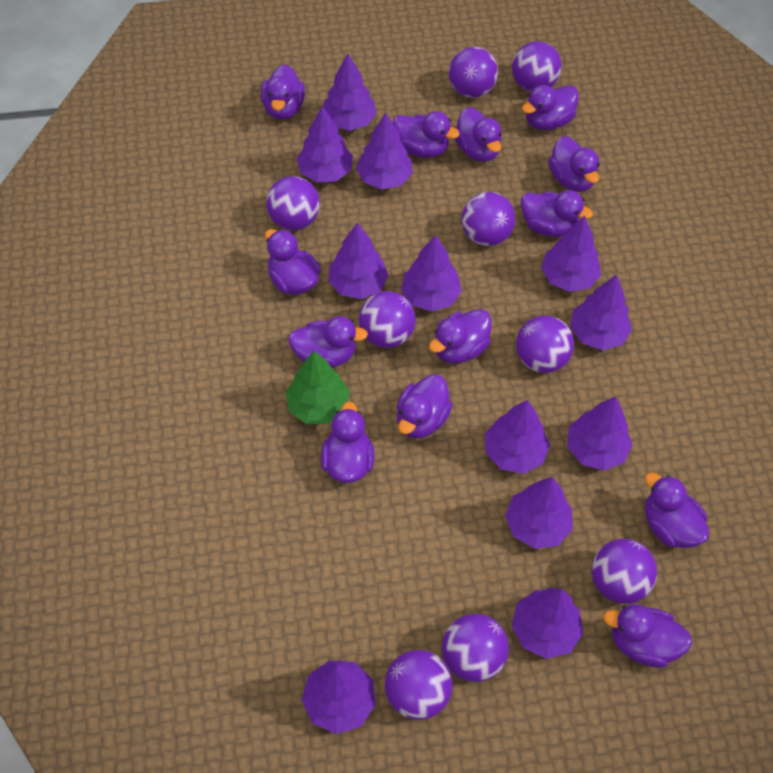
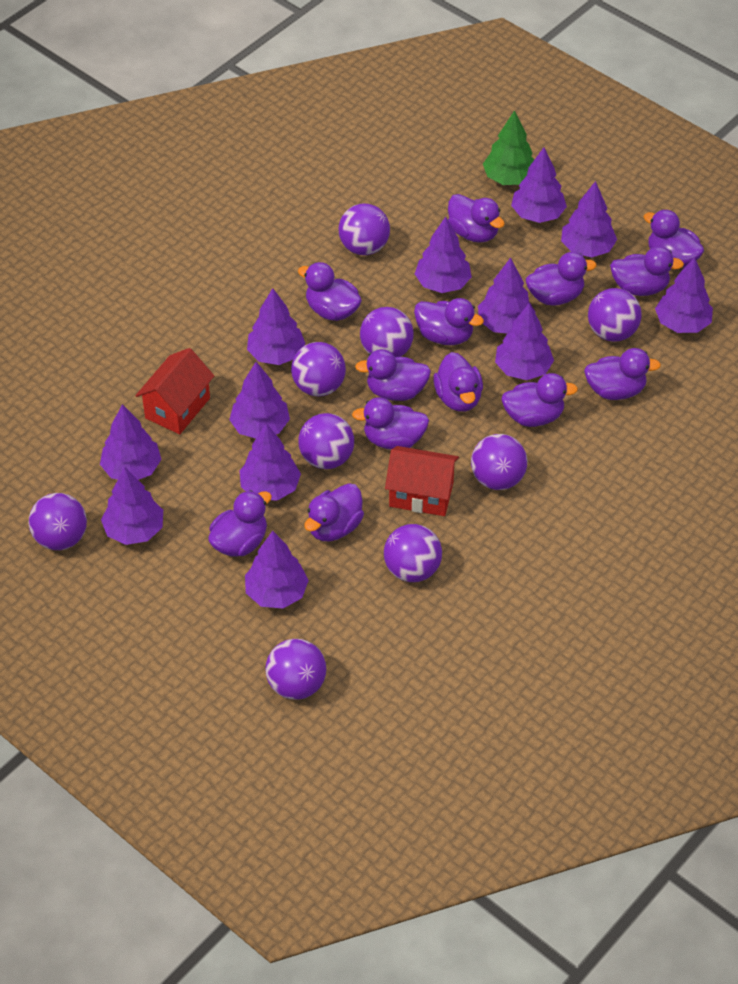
red house: none = 0 -> [135,348,214,434] [385,446,459,516] = 2

